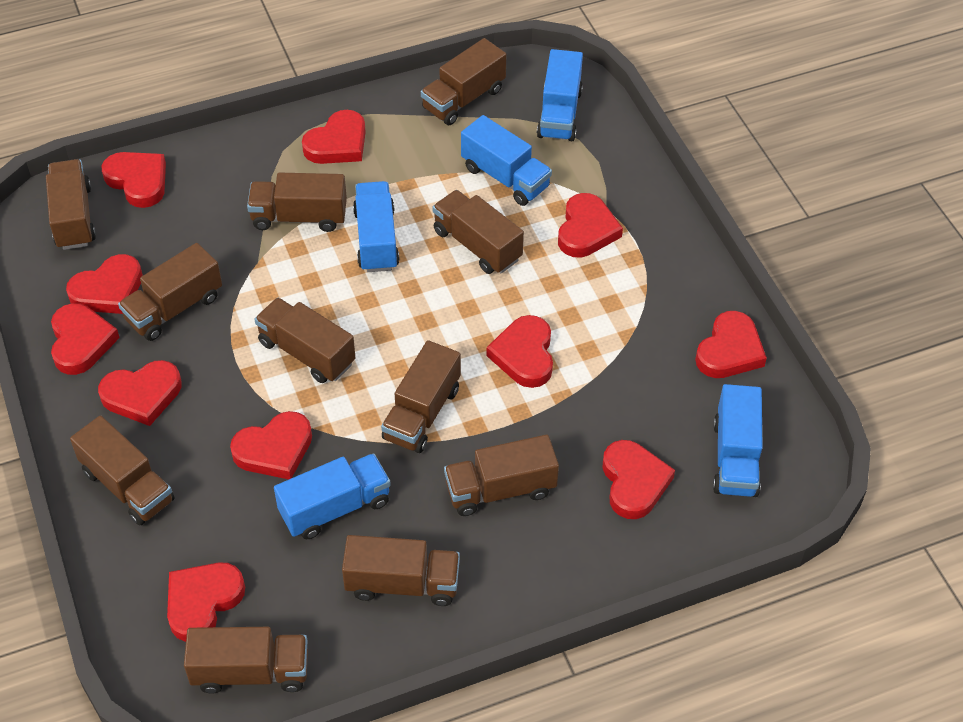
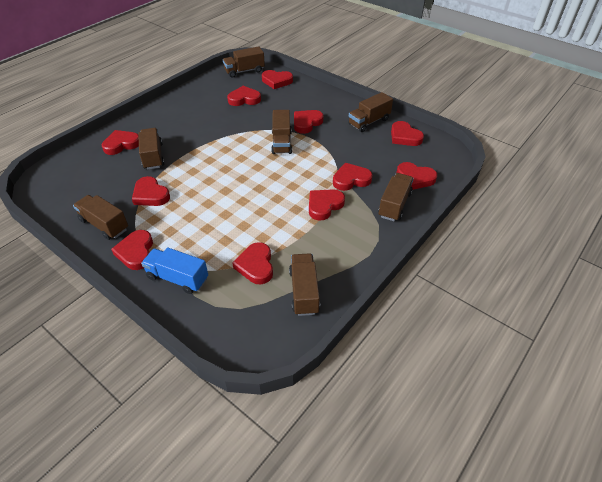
blue truck: [274,453,391,539] [353,181,400,272] [461,115,552,206] [537,49,583,141] [713,384,763,497] = 5 -> [141,247,208,294] = 1
brown truck: [46,159,96,250] [70,415,175,526] [118,243,222,341] [184,627,308,694] [247,173,347,232] [255,297,356,383] [342,535,460,606] [381,340,461,453] [421,38,507,125] [433,190,524,274] [444,435,559,516] = 11 -> [73,195,128,240] [138,128,164,170] [223,47,265,78] [271,110,292,154] [289,253,320,316] [348,92,393,132] [378,173,414,221] = 7

